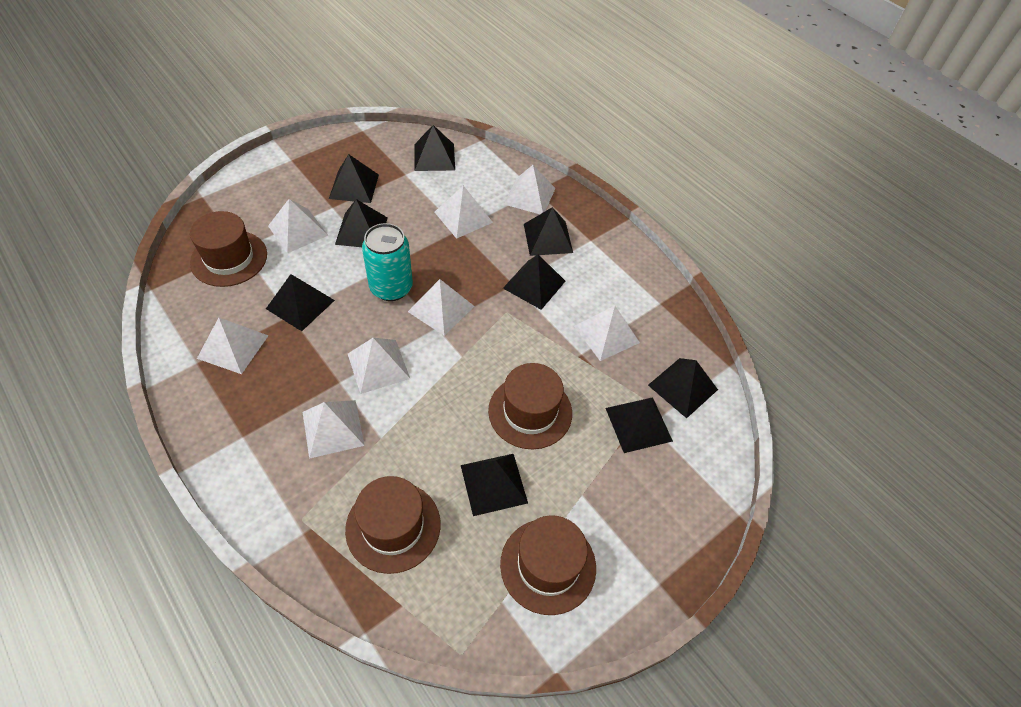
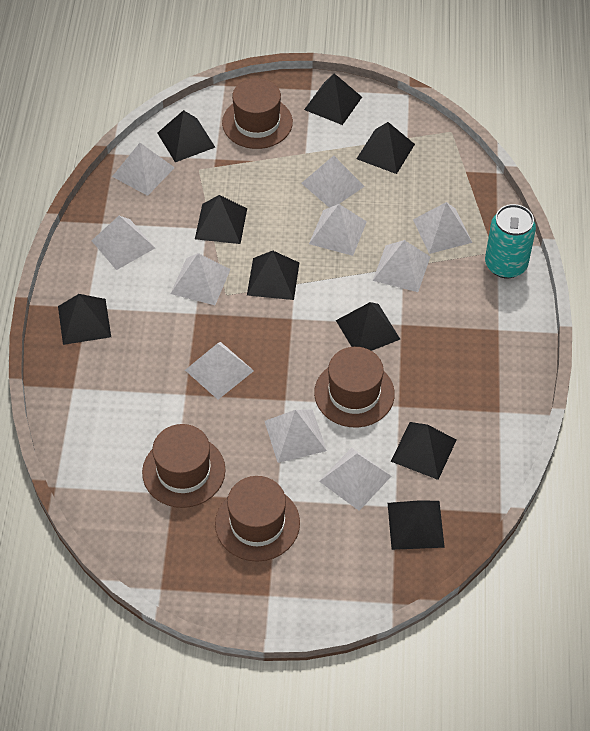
white pyramid: [197,318,268,374] [268,199,328,253] [303,400,365,459] [348,338,410,394] [408,279,474,336] [435,186,493,239] [504,165,556,214] [574,306,640,361] = 8 -> [91,216,155,270] [112,143,175,196] [171,253,231,305] [185,342,254,400] [265,409,327,463] [301,156,365,208] [309,204,367,256] [319,448,391,511] [373,240,430,292] [413,202,473,254] = 10

